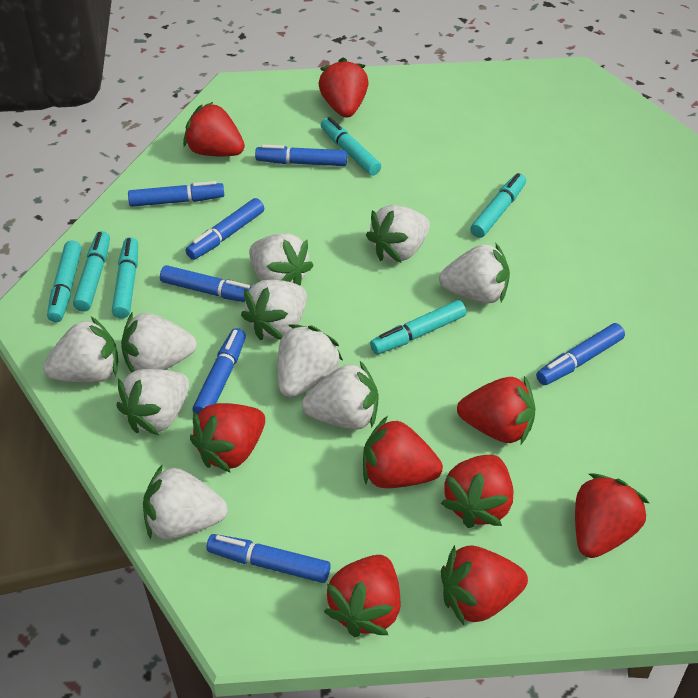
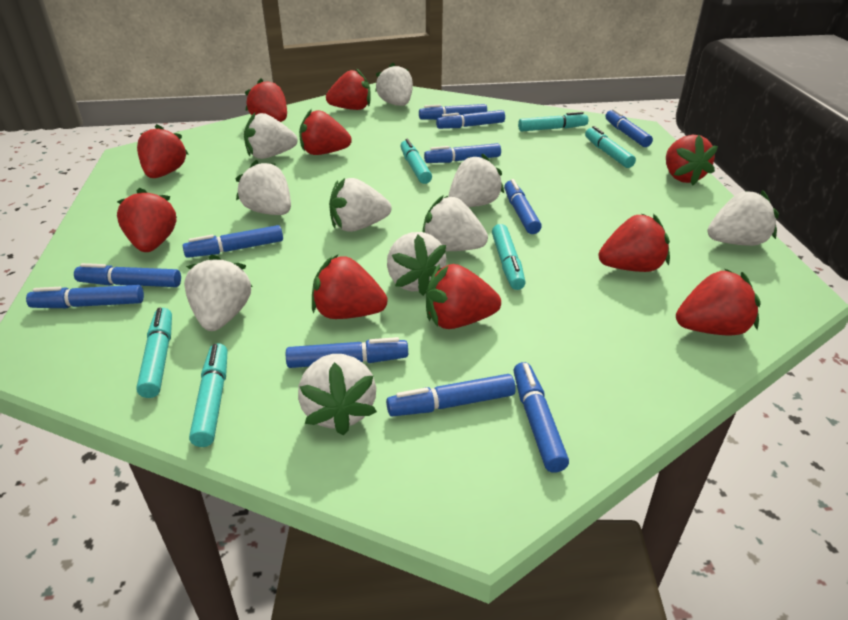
blue marker: [128,181,224,207] [160,265,251,302] [186,198,264,260] [192,328,246,415] [206,534,331,583] [255,145,347,166] [536,323,625,385] = 7 -> [26,285,144,308] [74,263,181,287] [183,225,283,258] [286,337,408,368] [386,374,516,416] [419,104,487,120] [424,143,501,163] [436,110,505,129] [504,179,542,234] [513,362,569,473] [605,109,653,147] = 11
red strawberry: [183,102,245,156] [190,403,265,473] [319,58,369,118] [324,555,401,637] [363,416,443,488] [441,455,514,528] [441,545,528,625] [457,376,536,444] [575,473,649,558] = 9 -> [117,188,177,252] [137,124,189,178] [245,78,287,122] [299,109,352,155] [312,255,388,319] [326,68,371,110] [426,264,501,329] [599,214,670,272] [666,135,718,186] [676,268,761,336] = 10

